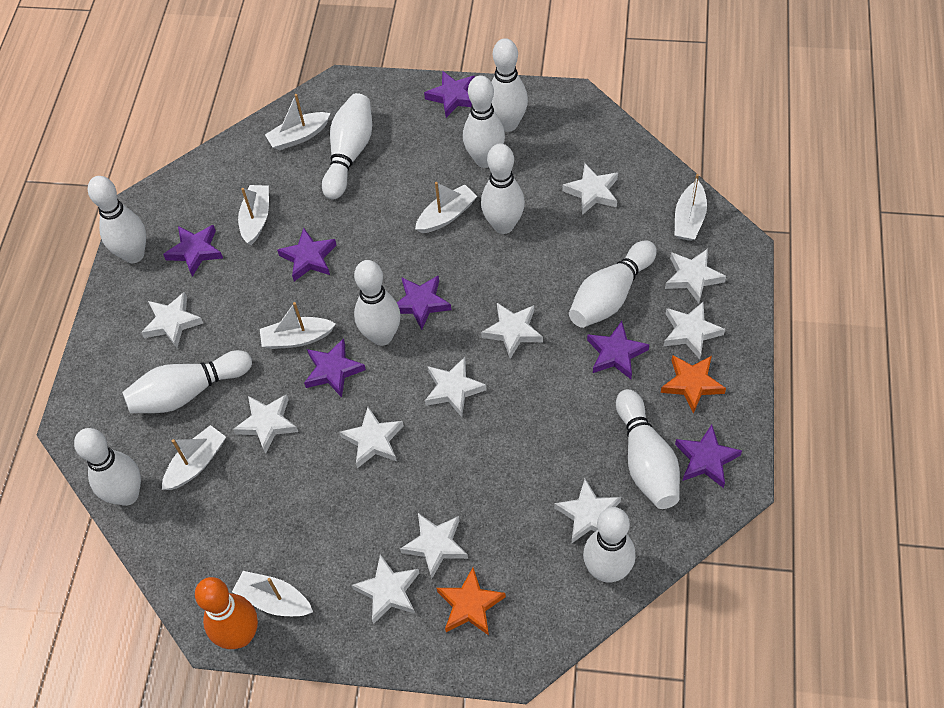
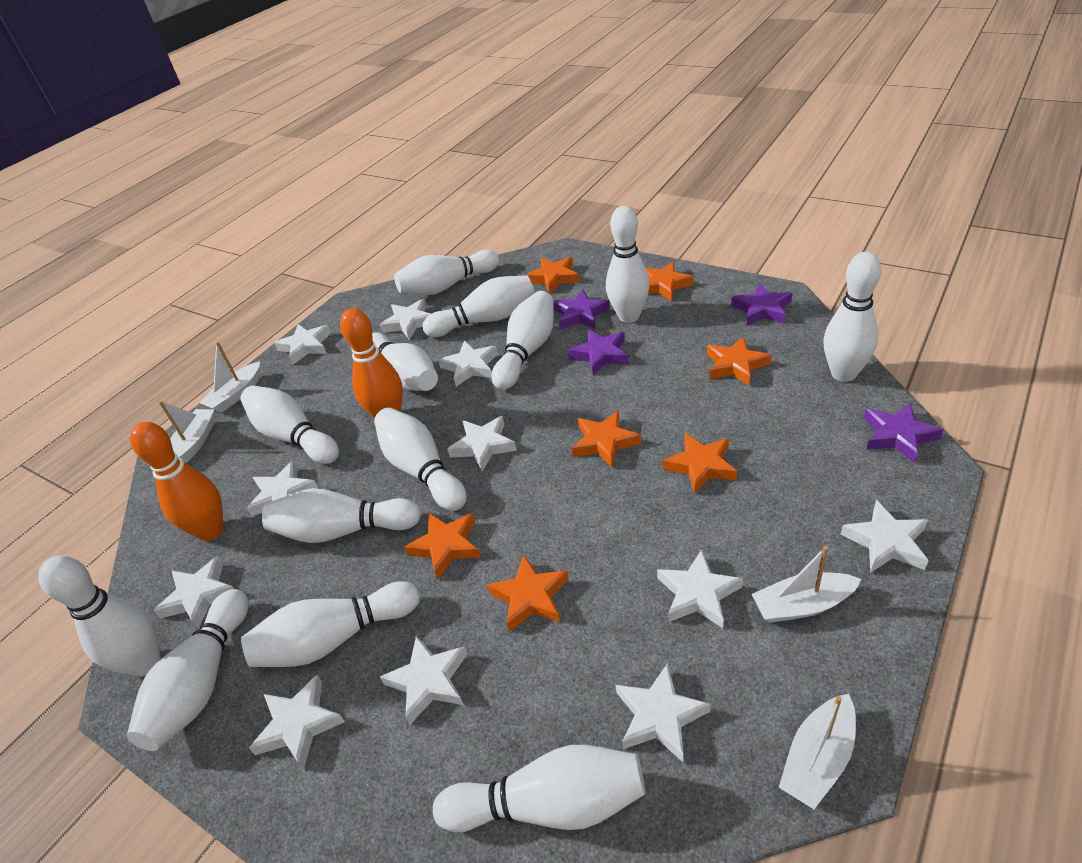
orange bowling pin: [195,577,258,649] = 1 -> [130,422,224,541] [340,308,403,419] = 2
orange star: [436,567,506,635] [661,355,726,414] = 2 -> [404,512,481,580] [487,555,569,632] [526,257,579,293] [572,410,641,468] [646,262,694,302] [663,433,737,494] [707,336,771,386] = 7
purple star: [163,225,223,277] [277,228,336,281] [304,338,366,398] [397,275,451,330] [424,71,475,118] [587,321,649,379] [675,425,742,488] = 7 -> [553,290,610,330] [568,329,629,375] [731,283,792,325] [864,403,944,463] = 4
white boat: [162,425,226,490] [232,571,313,616] [238,185,269,245] [260,302,336,349] [265,94,331,150] [415,182,477,233] [675,174,707,241] = 7 -> [159,400,215,463] [199,342,260,413] [752,546,861,623] [779,694,856,809] = 4
white bowling pin: [74,428,141,506] [88,176,146,263] [122,350,252,413] [322,93,372,200] [354,260,401,346] [463,75,505,168] [481,144,525,234] [491,38,528,132] [569,241,657,328] [583,507,635,583] [616,389,680,509] = 11 -> [38,556,161,677] [127,589,249,751] [240,385,339,464] [241,581,420,667] [262,488,421,543] [372,332,438,391] [374,407,467,511] [394,250,499,295] [423,275,535,337] [433,745,645,832] [491,291,554,390] [606,206,650,323] [823,252,881,382] = 13

